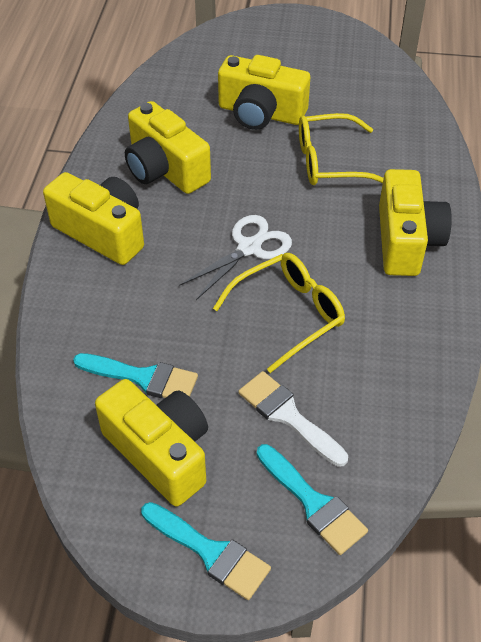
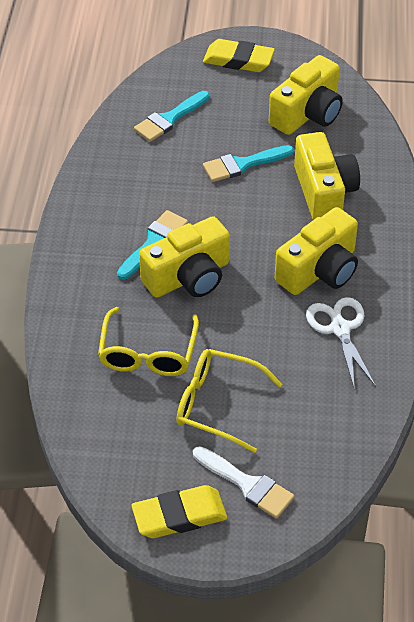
yellow camera: [43,172,144,265] [95,379,208,506] [125,101,211,194] [218,55,310,130] [379,169,452,276] = 5 -> [139,216,230,298] [269,55,343,135] [275,207,358,295] [294,132,360,220] = 4
yellow eraser: none = 0 -> [131,485,227,538] [203,39,275,72] = 2

